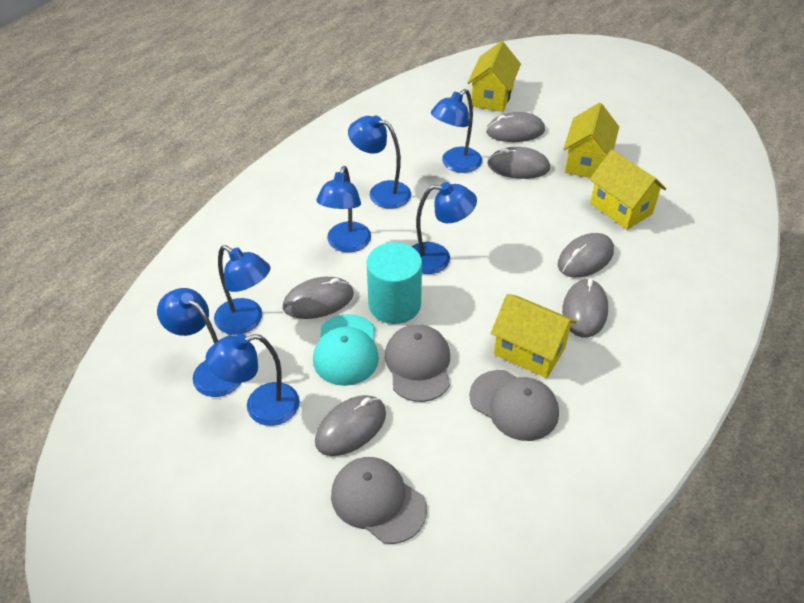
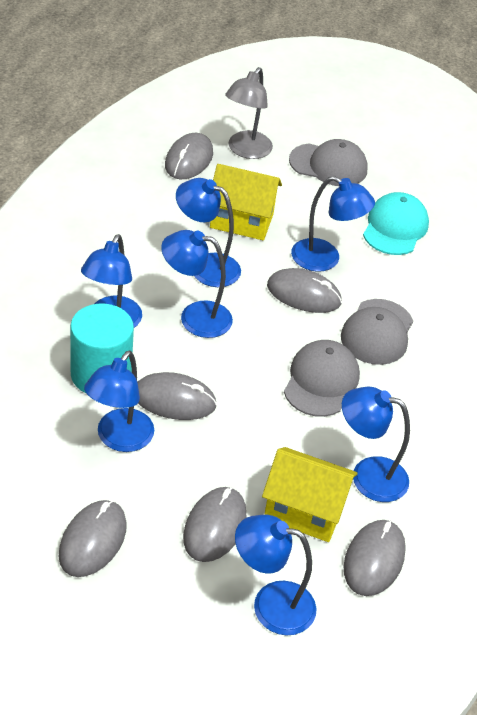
grey lamp: none = 0 -> [225,67,273,159] = 1
yellow house: [467,41,521,112] [491,294,577,378] [563,103,619,178] [589,150,666,230] = 4 -> [210,164,282,240] [262,447,358,542] = 2

